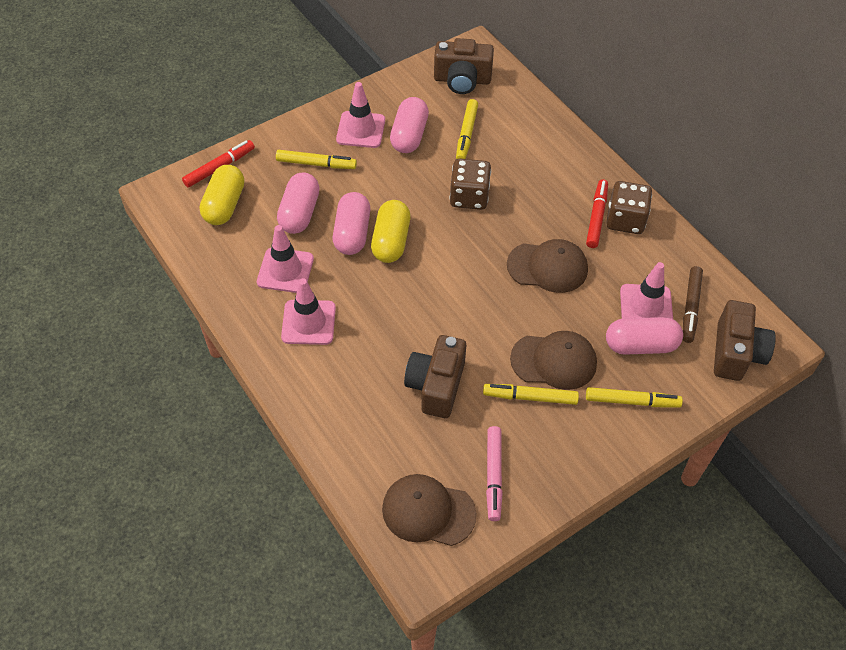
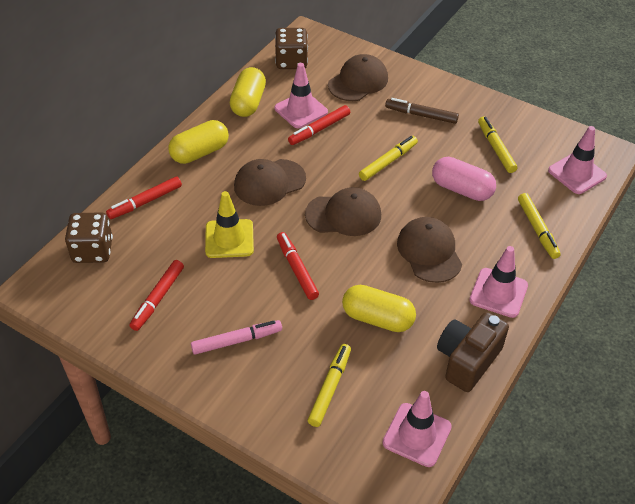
brown camera: [404,335,466,418] [434,38,494,94] [714,300,776,381] = 3 -> [437,312,509,392] = 1
brown cap: [382,474,477,546] [507,239,588,293] [510,331,597,390] = 3 -> [234,159,306,206] [305,187,381,236] [328,54,388,101] [397,217,462,283] = 4
pink capsule: [277,173,320,234] [333,192,370,255] [390,97,429,153] [606,317,683,355] = 4 -> [432,157,496,201] = 1
red marker: [182,140,255,188] [586,179,608,248] = 2 -> [106,176,182,219] [130,260,184,331] [277,232,319,300] [288,105,350,145] = 4
yellow capsule: [200,165,244,225] [371,200,411,263] = 2 -> [168,120,229,164] [230,67,266,117] [342,285,416,332] = 3
yellow traffic cone: none = 0 -> [205,191,254,258] = 1

